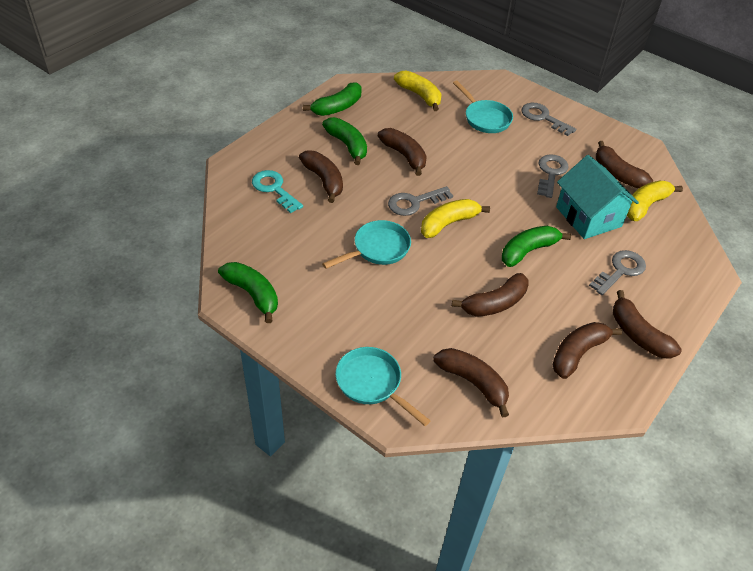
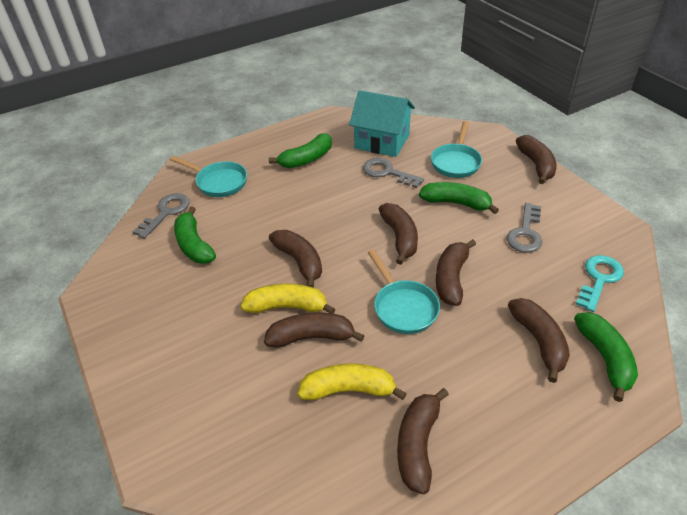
grey key: [388,186,453,216] [522,103,576,136] [537,154,568,198] [589,250,646,295] = 4 -> [132,193,190,239] [363,158,424,188] [507,203,542,253] = 3
yellow banana: [394,70,441,111] [421,199,490,238] [627,181,683,221] = 3 -> [240,284,335,314] [297,364,407,400] = 2

